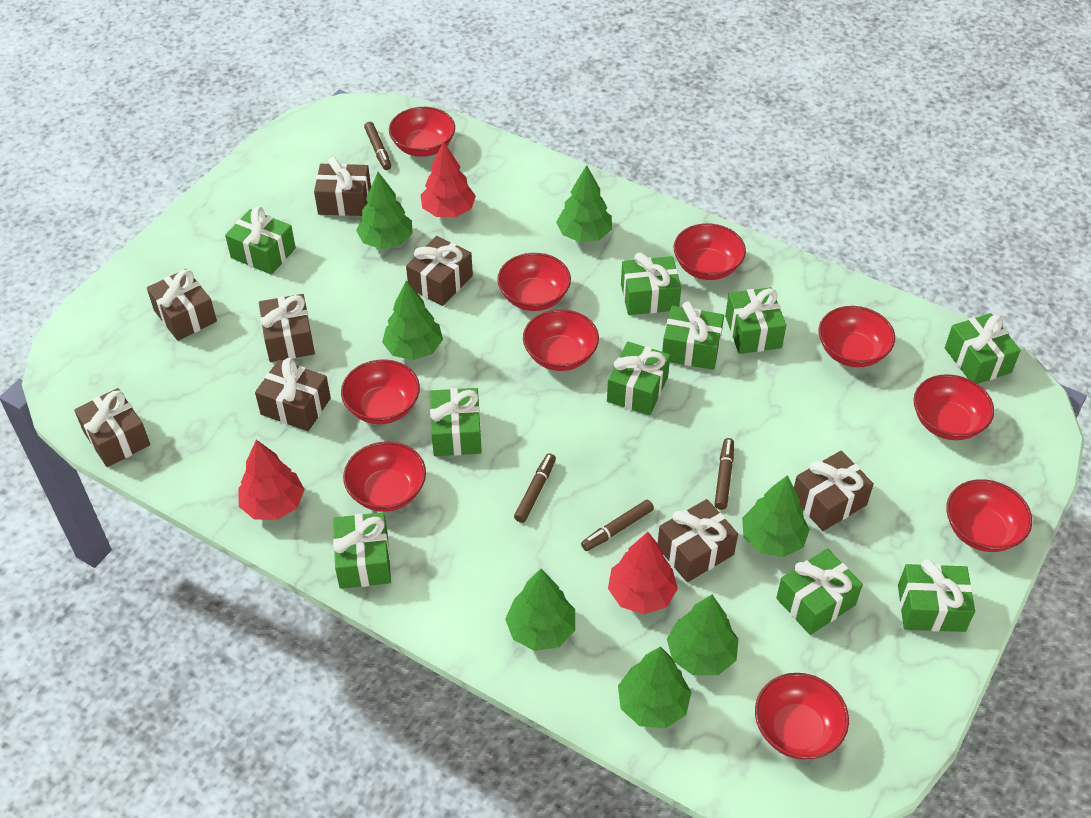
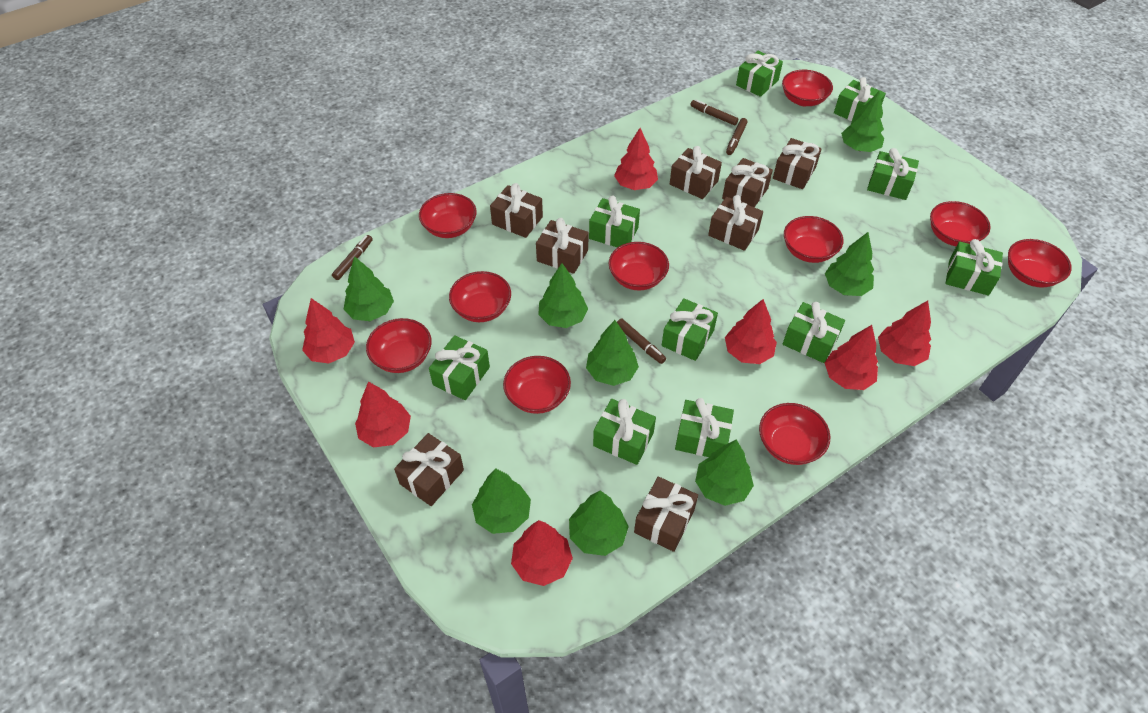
green tree: [356,172,412,249] [382,281,443,360] [505,569,575,651] [556,165,612,242] [618,646,692,729] [667,595,739,675] [742,475,810,557] = 7 -> [344,256,394,321] [472,468,531,534] [538,263,588,328] [569,490,629,556] [586,320,639,386] [695,439,754,506] [825,232,874,296] [841,90,884,152] = 8
red tree: [239,440,305,520] [421,141,476,217] [608,532,678,614] = 3 -> [302,298,355,363] [355,382,411,448] [511,520,573,586] [614,128,658,190] [725,299,777,364] [825,325,878,390] [878,301,931,366] = 7

